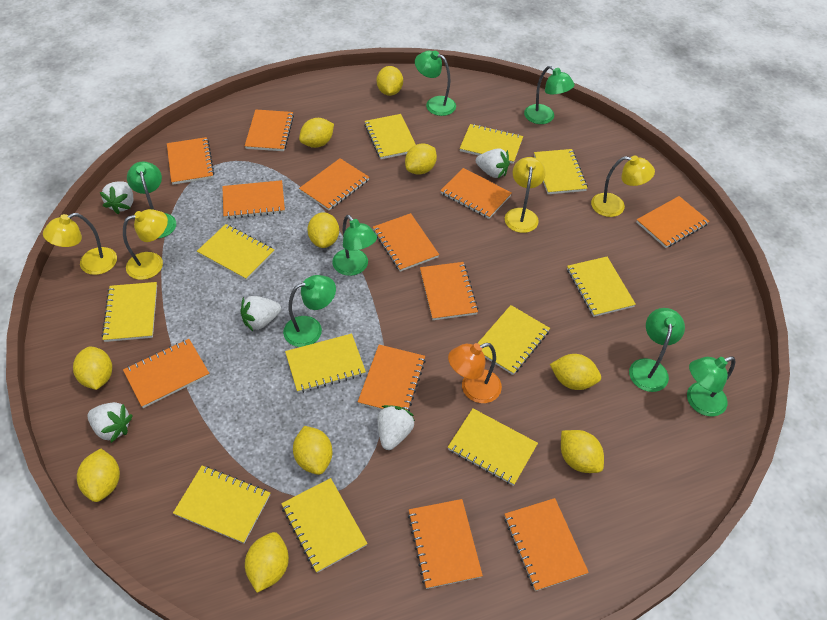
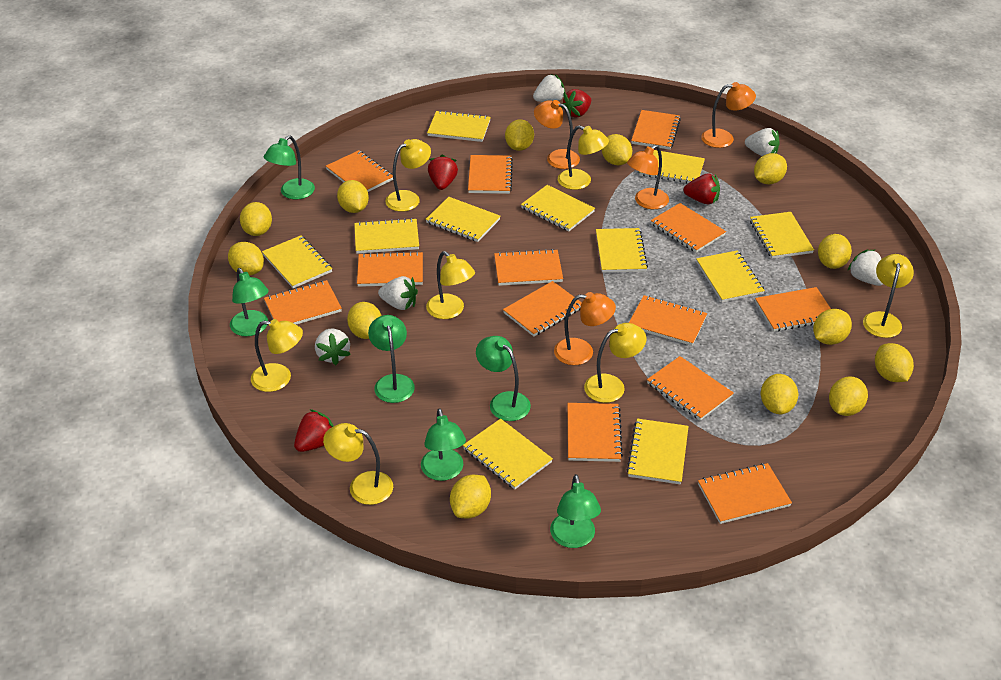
green lamp: [127,162,176,239] [283,275,336,347] [332,215,377,276] [415,51,456,116] [524,66,575,124] [629,308,685,392] [687,357,735,416] = 7 -> [230,268,269,336] [264,135,315,200] [368,315,415,403] [421,408,466,481] [476,336,531,421] [550,474,601,548] = 6
orange lamp: [448,343,502,403] = 1 -> [534,100,580,169] [554,292,616,365] [627,145,669,209] [701,82,756,148] = 4
orange notebook: [123,339,210,408] [167,137,214,185] [222,180,285,219] [245,109,294,151] [299,158,369,211] [358,345,426,412] [373,213,439,272] [408,499,483,589] [420,262,478,320] [440,168,512,219] [504,498,589,591] [636,196,710,248] = 12 -> [264,280,342,324] [326,150,393,192] [357,251,423,287] [468,155,513,194] [494,249,563,286] [503,281,582,337] [567,403,623,462] [629,295,707,346] [631,110,681,150] [647,356,734,421] [651,203,726,253] [698,463,792,524] [755,287,831,332] = 13
red strawberry: none = 0 -> [294,409,334,452] [428,154,458,190] [562,89,591,118] [684,173,720,204] = 4
yellow lamp: [43,213,117,275] [123,209,168,280] [505,157,546,233] [591,156,655,217] = 4 -> [251,319,303,392] [323,423,393,505] [385,139,431,212] [426,251,475,319] [558,125,609,190] [584,323,646,403] [863,254,914,338] = 7
yellow lemon: [73,346,112,390] [77,449,120,502] [245,532,289,593] [293,426,332,475] [299,118,334,148] [307,212,339,248] [377,66,403,96] [405,143,437,175] [550,354,601,390] [561,430,604,473] = 10 -> [228,242,264,276] [240,202,272,236] [337,180,369,213] [347,302,382,339] [450,475,491,518] [505,119,534,151] [601,134,632,165] [754,153,787,184] [761,374,798,414] [813,309,852,345] [818,234,852,269] [829,377,868,416] [875,343,914,382] = 13

